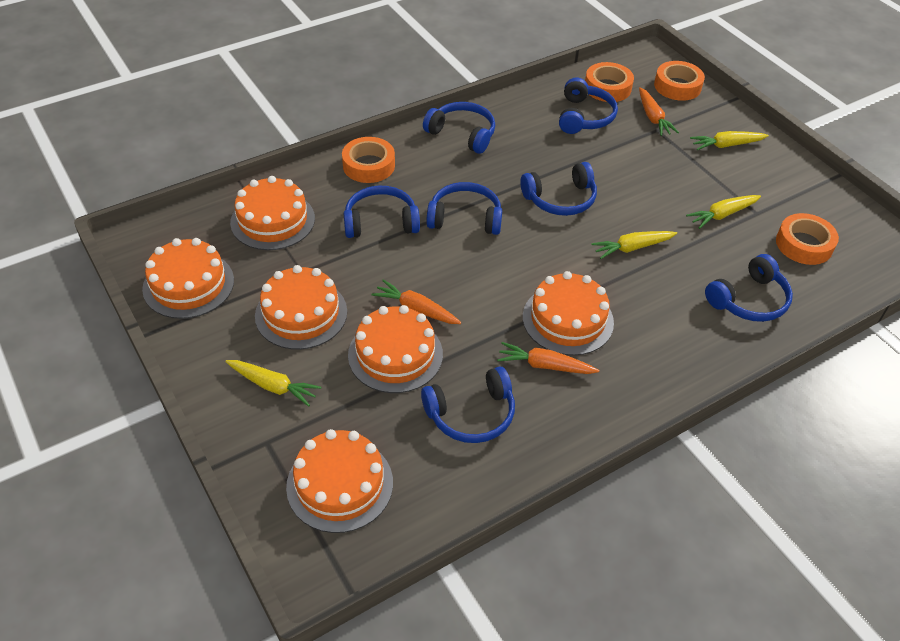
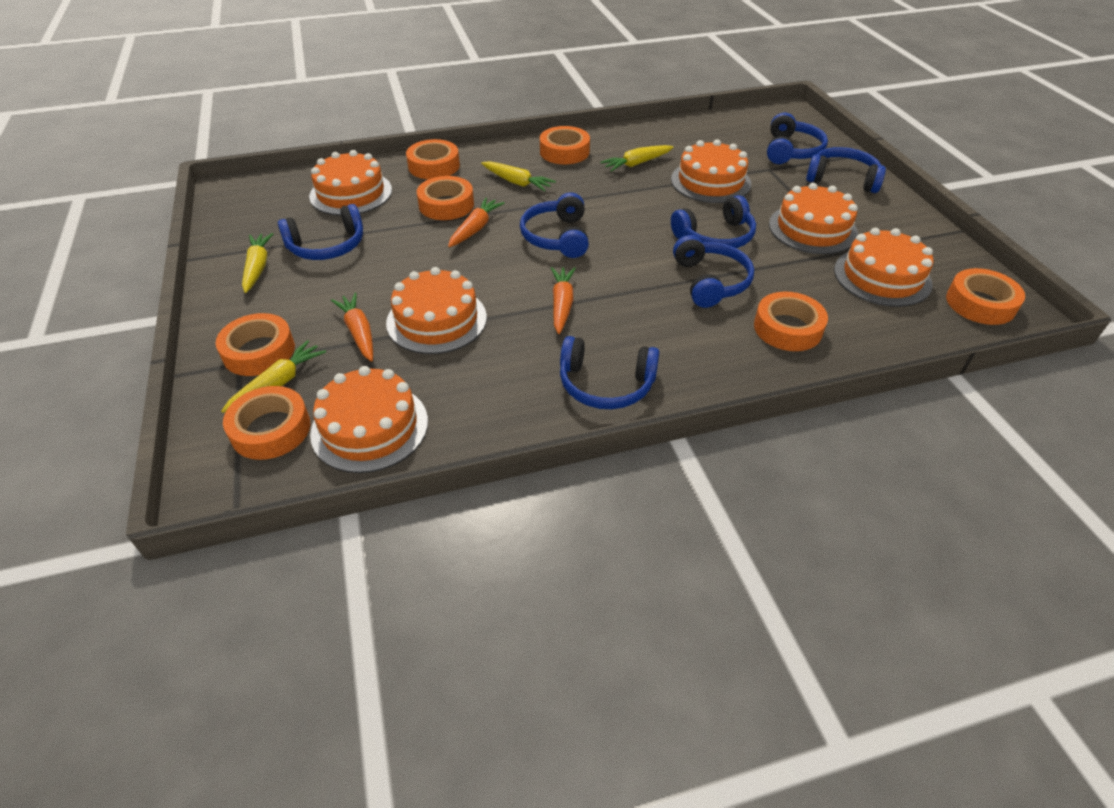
orange tape: [342,137,395,183] [585,62,634,102] [654,61,705,101] [776,213,839,265] = 4 -> [216,313,295,376] [223,386,310,460] [406,139,460,179] [417,176,474,220] [540,126,590,164] [754,291,828,351] [946,268,1025,325] = 7

